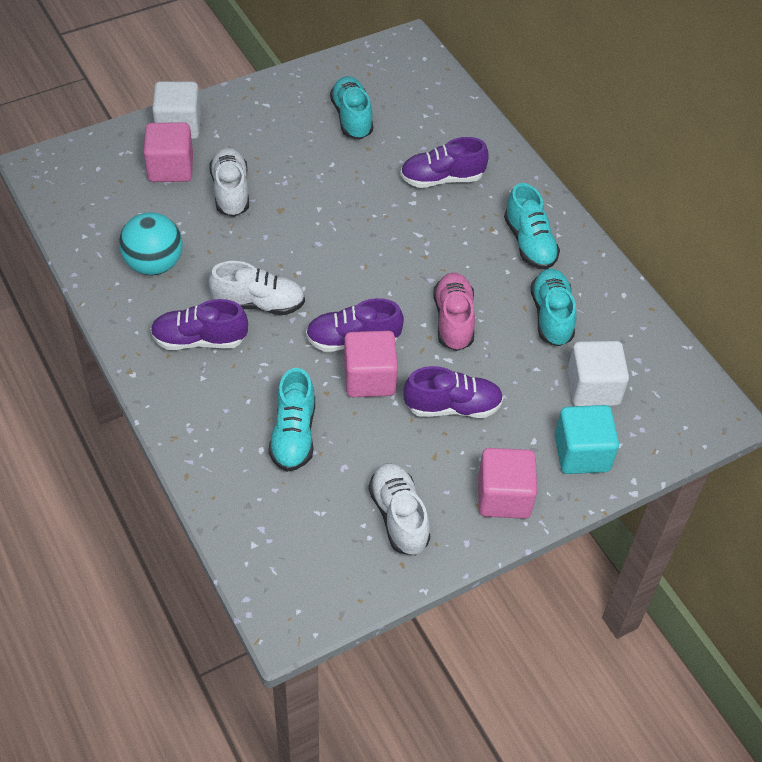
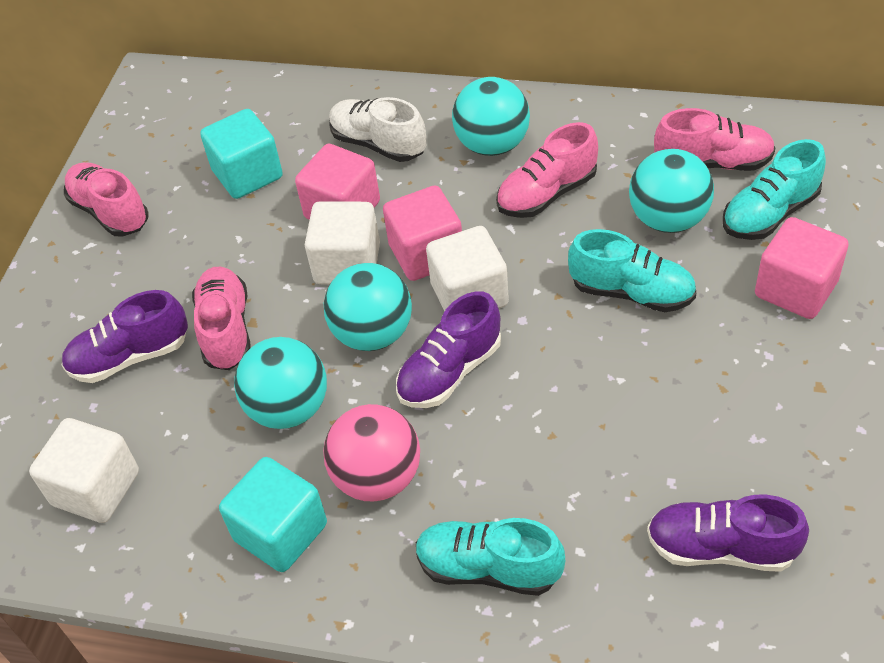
pink ball: none = 0 -> [323,404,420,501] = 1
pink shoe: [433,273,475,351] = 1 -> [64,162,148,237] [192,267,251,370] [496,122,598,218] [654,108,775,171] = 4
purple shoe: [150,299,248,350] [306,298,404,352] [400,137,489,188] [403,366,503,418] = 4 -> [62,290,188,383] [396,291,501,408] [647,495,809,572] = 3
turquoise ball: [119,212,183,275] = 1 -> [234,337,327,429] [324,263,412,351] [452,77,530,156] [629,149,714,233] = 4
turquoise cube: [555,405,619,474] = 1 -> [200,109,283,199] [219,457,327,572] = 2
turquoise shoe: [268,368,315,472] [330,76,373,139] [504,183,560,270] [530,269,576,346] = 4 -> [416,518,565,596] [568,229,696,312] [723,139,826,240] = 3
white cube: [152,81,201,139] [567,341,629,406] = 2 -> [29,418,139,523] [305,201,380,284] [426,226,509,311] = 3
white shoe: [209,148,249,217] [209,261,305,315] [368,463,430,555] = 3 -> [329,97,426,162] = 1

